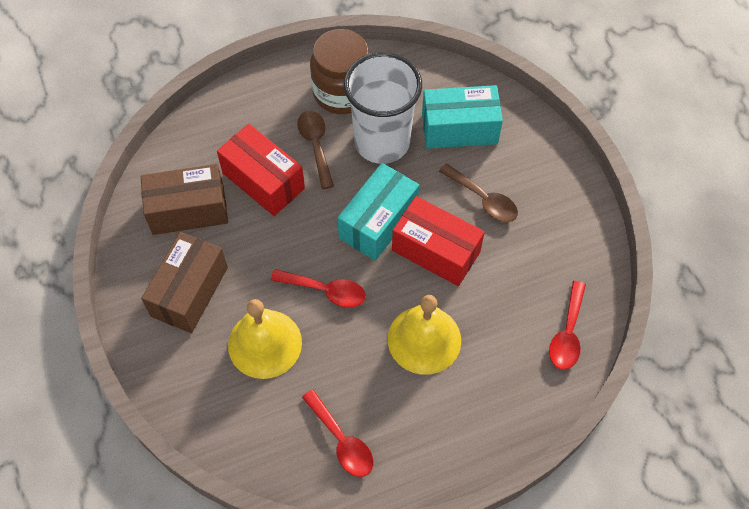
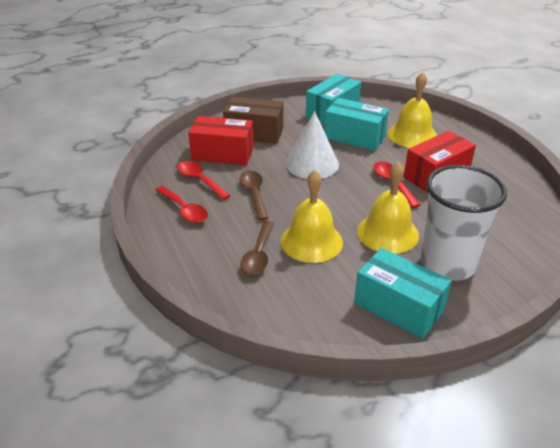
brown box: [141,164,228,235] [141,232,228,333] = 2 -> [223,97,284,144] = 1
brown jar: [310,29,370,114] = 1 -> none = 0
turquoise box: [337,163,419,261] [422,85,503,149] = 2 -> [306,74,361,125] [325,98,389,151] [354,248,452,339] = 3
white cone: none = 0 -> [286,111,339,179] = 1
yellow bell: [228,299,302,379] [388,295,461,375] = 2 -> [280,170,343,263] [357,162,419,254] [388,72,437,148] = 3

